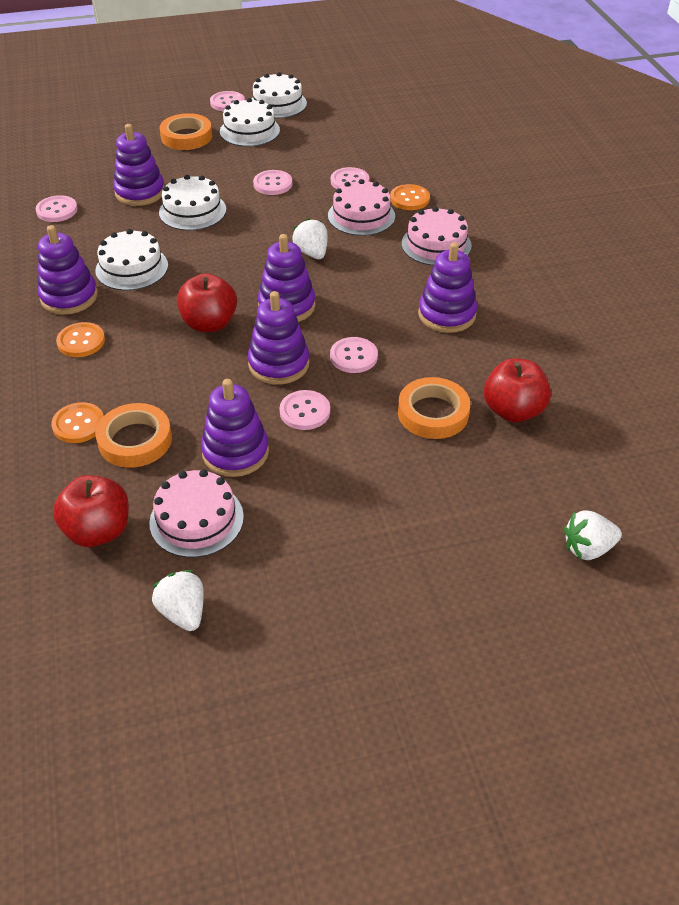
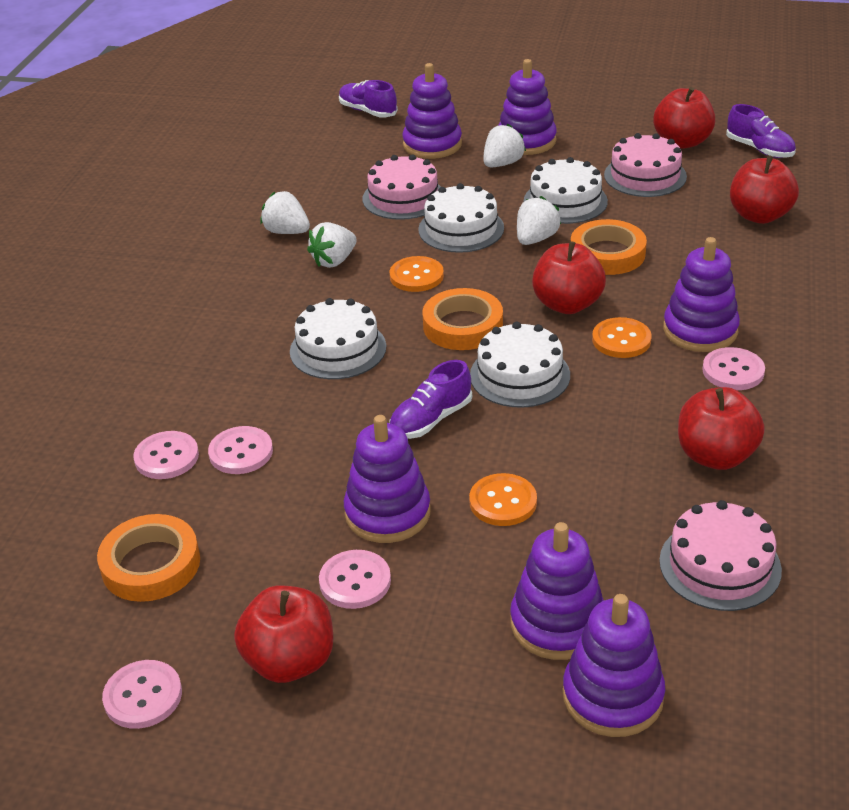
pink button: [36,195,78,222] [210,91,245,111] [253,170,292,195] [280,390,330,430] [330,337,378,373] [331,167,369,189] = 6 -> [102,660,182,729] [133,431,199,479] [208,426,273,474] [319,550,391,609] [702,347,765,390] = 5
purple shoe: none = 0 -> [339,80,398,118] [389,360,472,439] [726,104,796,158] = 3
red apple: [53,475,129,547] [177,273,237,332] [484,358,551,422] = 3 -> [234,585,333,683] [532,241,606,314] [653,87,715,149] [678,387,765,470] [730,155,799,224] = 5
white strawberry: [152,570,204,631] [292,218,328,259] [564,510,622,560] = 3 -> [260,191,310,234] [307,222,356,268] [483,124,526,167] [517,196,561,245] = 4

